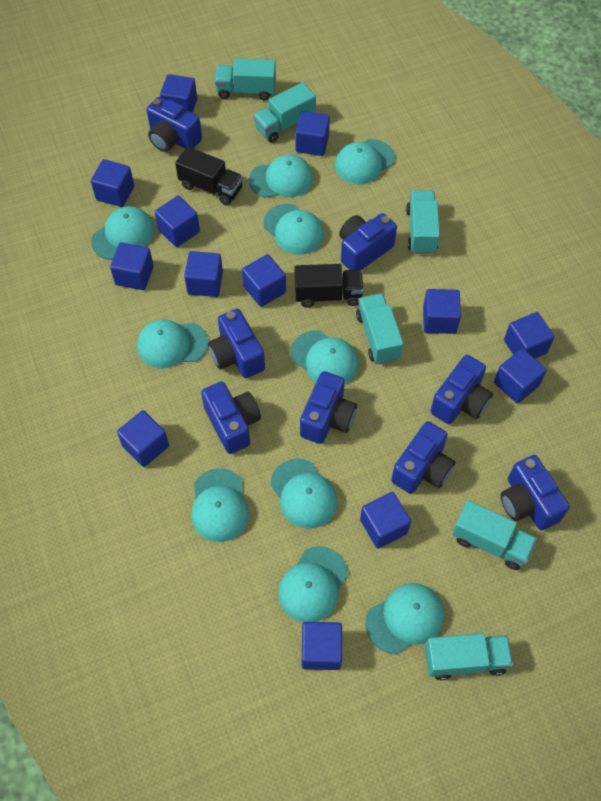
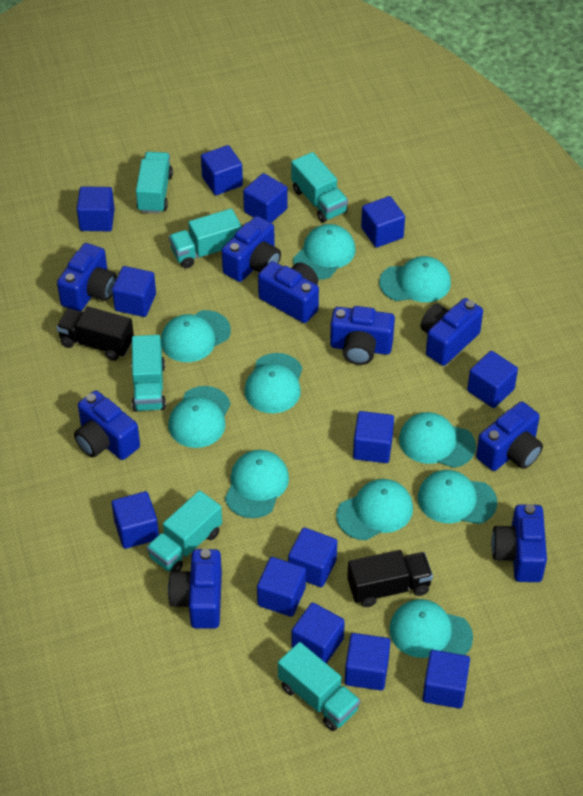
blue camera: [147,97,202,152] [201,382,261,454] [208,309,265,378] [300,371,357,444] [339,213,397,270] [391,421,455,494] [430,355,493,424] [501,455,570,530] = 8 -> [57,243,117,311] [74,390,140,460] [168,549,222,629] [222,216,281,282] [258,261,319,323] [330,306,395,365] [420,298,483,366] [476,401,543,471] [491,504,547,582] = 9

